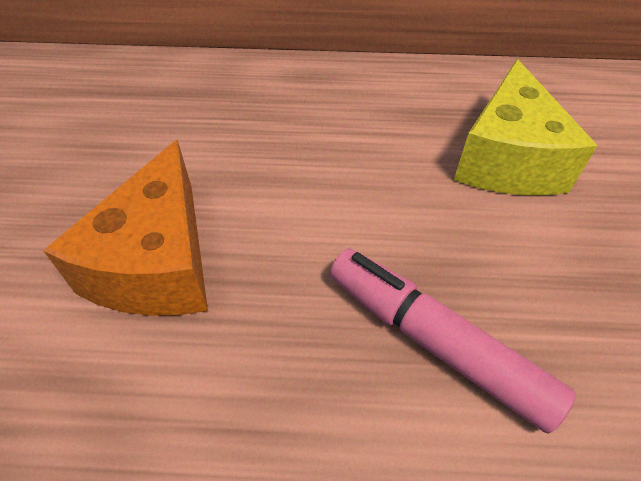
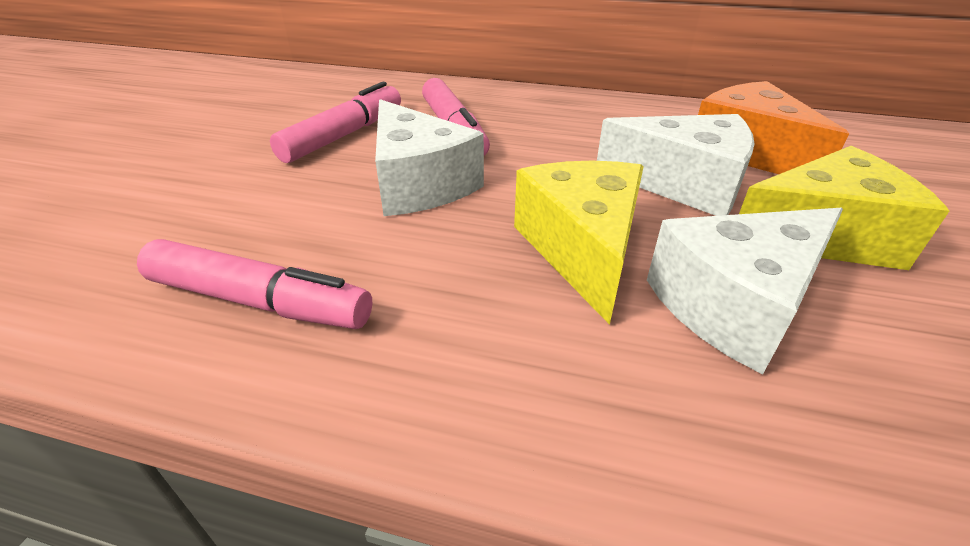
pink marker: [330,249,576,434] = 1 -> [137,239,372,329] [270,82,401,163] [422,78,490,156] = 3
white cheese: none = 0 -> [375,99,484,216] [597,114,755,216] [647,208,843,375] = 3
yellow cheese: [454,59,597,195] = 1 -> [514,161,644,325] [739,146,949,270] = 2

